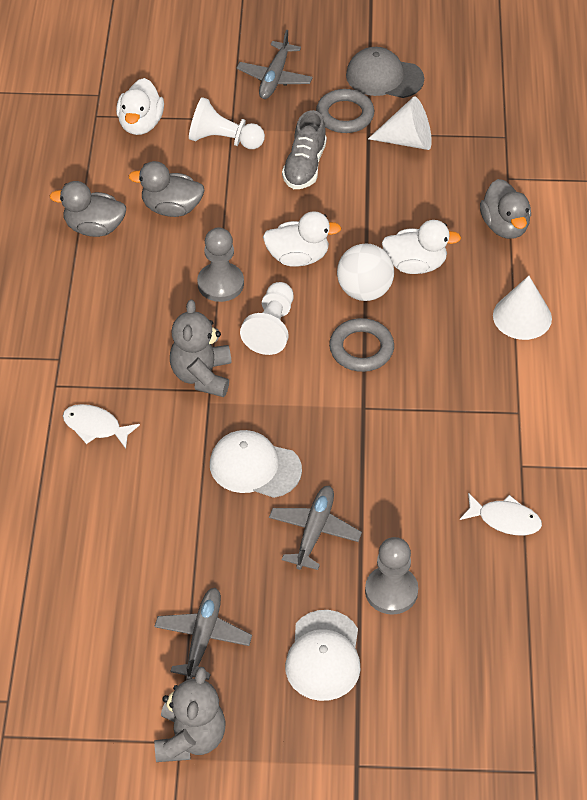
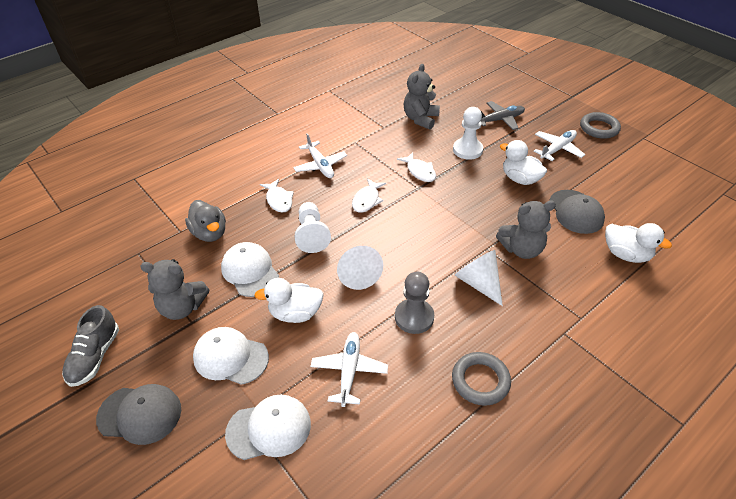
grey cap: [346,47,424,98] = 1 -> [96,384,181,445] [549,190,605,234] = 2
grey duck: [49,181,126,237] [128,161,205,217] [480,179,531,239] = 3 -> [185,200,226,242] = 1
grey pawn: [197,227,244,302] [365,537,418,615] = 2 -> [395,272,434,334] = 1
grey plane: [154,588,252,680] [236,30,313,99] [269,486,362,570] = 3 -> [480,101,525,130] = 1
grey teddy bear: [154,667,226,762] [170,299,232,397] = 2 -> [140,259,209,320] [404,64,440,130] [496,201,556,259] = 3
white ball: [337,244,394,301] = 1 -> none = 0
white cap: [210,430,302,498] [285,610,361,701] = 2 -> [193,327,269,385] [221,242,279,297] [225,395,311,460] = 3
white fish: [63,404,140,449] [460,493,542,535] = 2 -> [260,179,294,213] [352,178,386,213] [397,152,436,182] = 3
white plane: none = 0 -> [293,133,347,178] [311,332,388,407] [533,130,585,161] = 3

